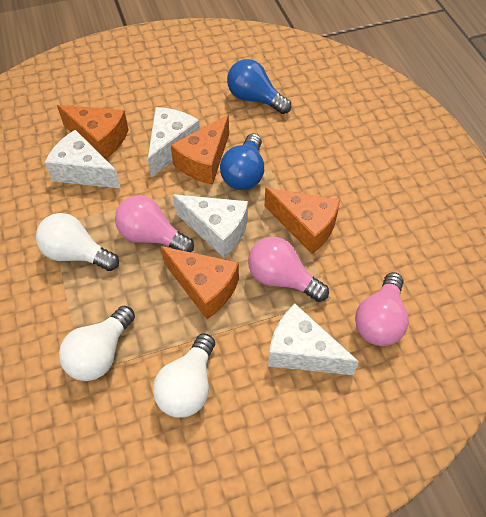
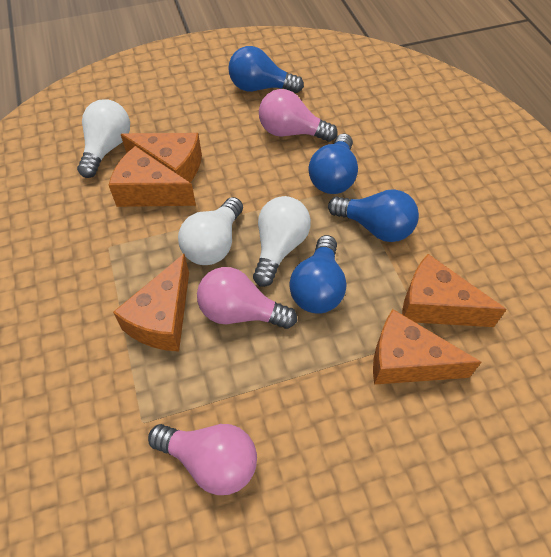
blue light bulb: [220,133,264,190] [227,59,291,114] = 2 -> [228,46,304,93] [289,235,346,314] [309,134,358,194] [328,189,419,242] = 4
orange cheese: [57,105,128,159] [161,246,239,319] [171,115,229,185] [265,188,340,254] = 4 -> [109,146,196,207] [113,254,189,352] [121,133,202,182] [373,309,481,385] [402,254,507,327] = 5
white cheese: [45,130,121,189] [148,107,200,178] [173,194,248,258] [268,304,359,375] = 4 -> none = 0

